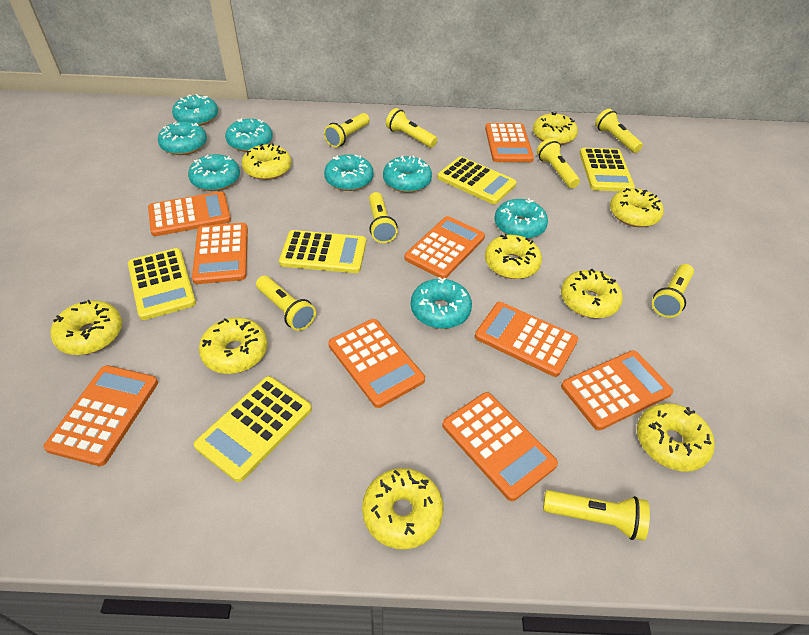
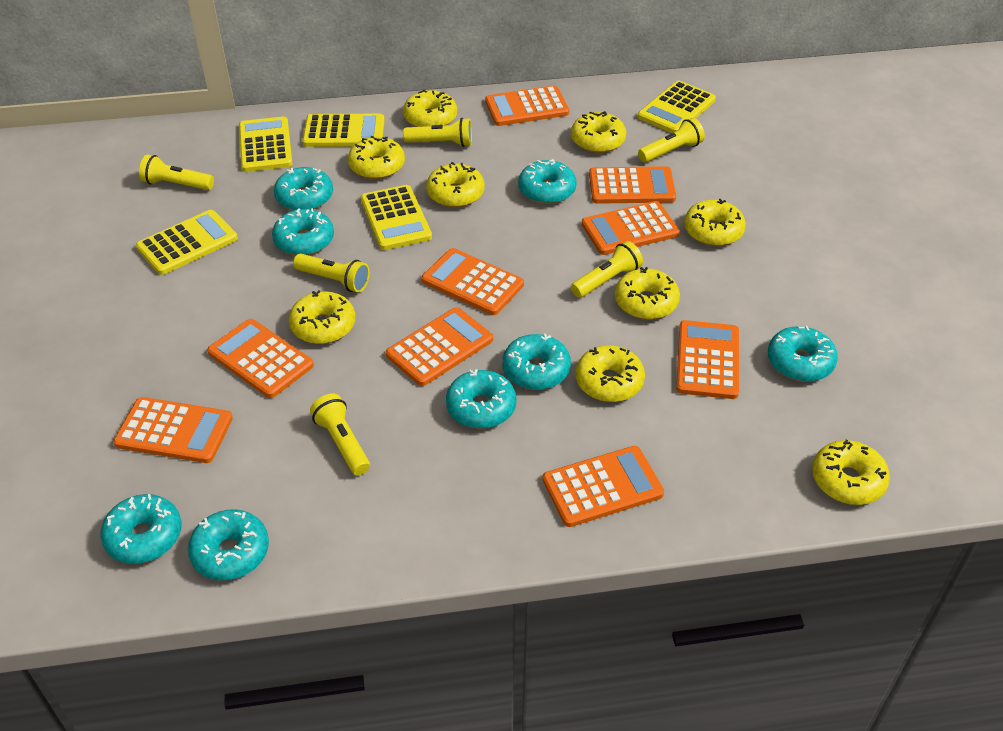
yellow flashlight: [256,276,316,331] [324,113,369,147] [369,192,398,243] [386,108,437,148] [537,138,580,188] [543,490,650,541] [595,109,643,153] [652,264,694,318] = 8 -> [139,155,214,190] [293,253,369,293] [310,394,370,475] [403,118,472,147] [571,241,643,298] [638,118,705,162] = 6

